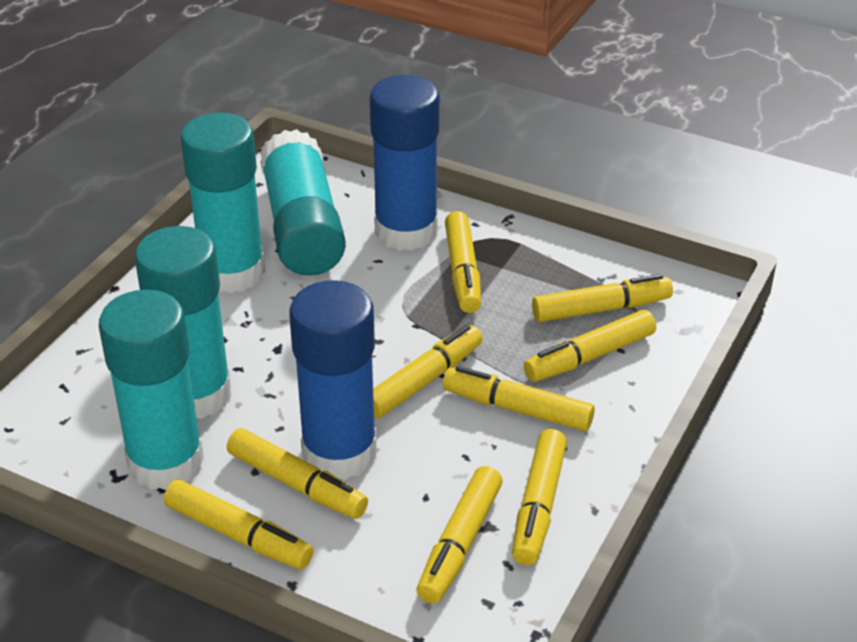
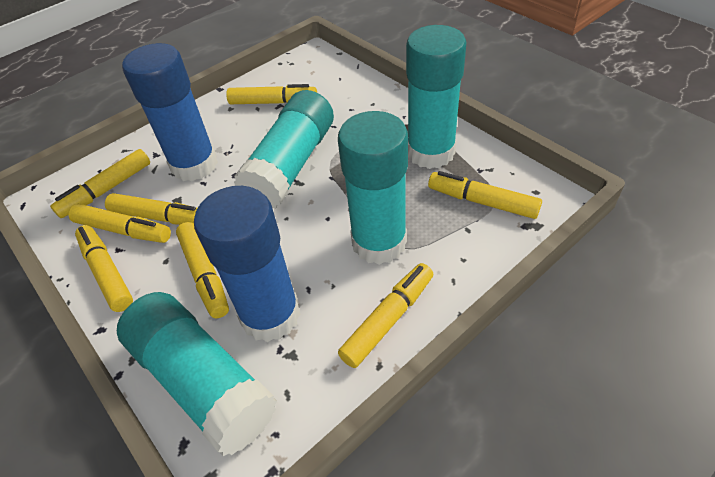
yellow marker: [164,479,314,569] [227,428,368,519] [373,325,483,418] [417,466,503,604] [443,366,595,431] [445,211,481,313] [512,429,567,565] [524,310,656,382] [532,274,673,322] = 9 -> [50,149,150,218] [68,204,171,243] [75,225,133,312] [105,193,197,225] [176,222,229,319] [226,84,317,104] [338,263,433,368] [428,171,542,219] = 8

